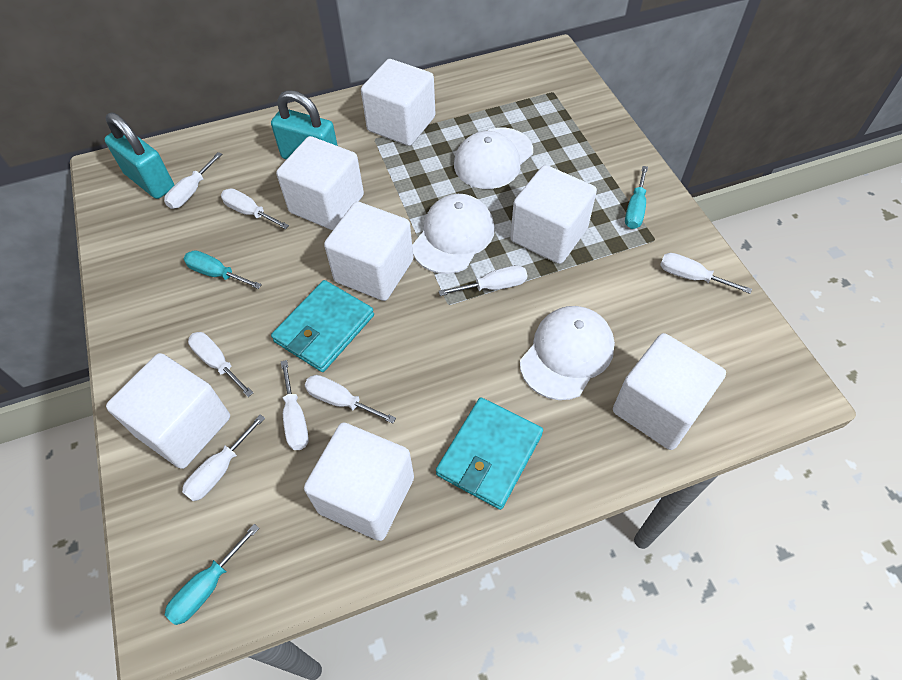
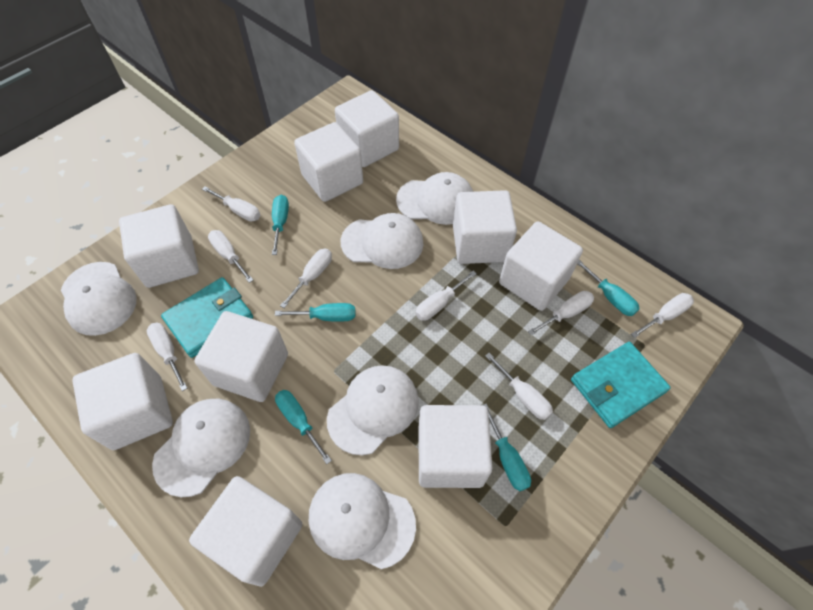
turquoise padlock: [104,112,174,199] [271,90,338,160] = 2 -> none = 0
turquoise screwdriver: [165,524,259,625] [184,250,262,289] [625,166,648,229] = 3 -> [272,195,289,255] [275,303,355,322] [275,390,332,464] [483,403,531,491] [577,260,640,316] = 5
white cap: [412,194,495,274] [454,127,533,189] [520,306,615,400] = 3 -> [61,262,137,336] [152,399,250,497] [309,473,416,569] [327,365,419,455] [341,213,423,269] [396,172,473,225] = 6
white cube: [106,353,230,469] [276,136,364,230] [304,423,414,541] [324,201,414,301] [361,59,436,146] [510,165,597,264] [613,333,726,450] = 7 -> [72,353,173,450] [119,204,199,288] [189,476,302,587] [194,311,288,402] [294,122,363,202] [335,90,399,167] [418,405,492,488] [453,190,517,264] [499,221,583,311] = 9

